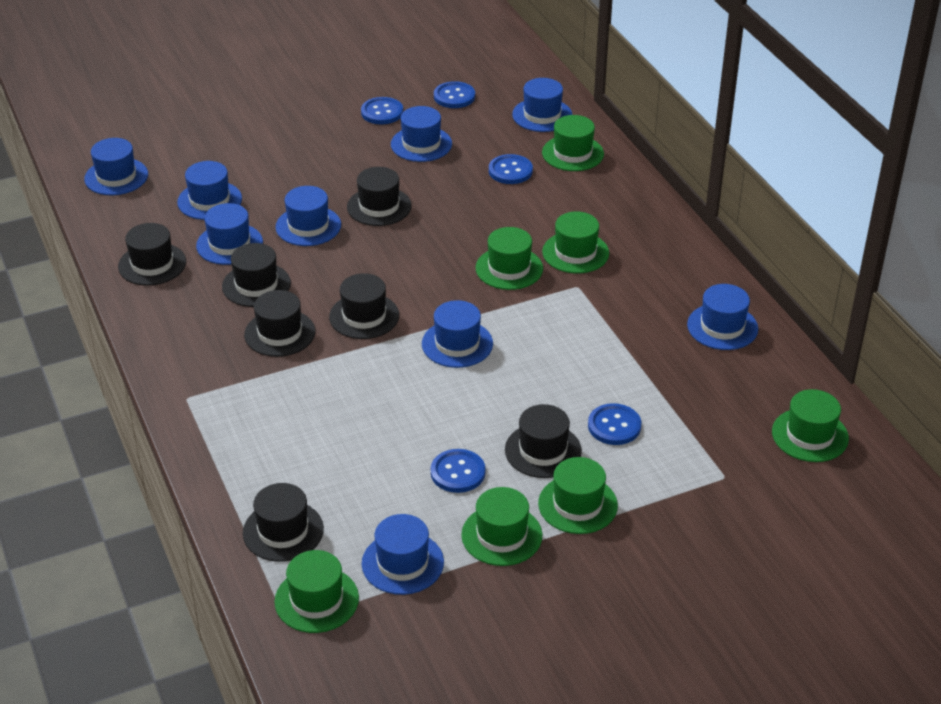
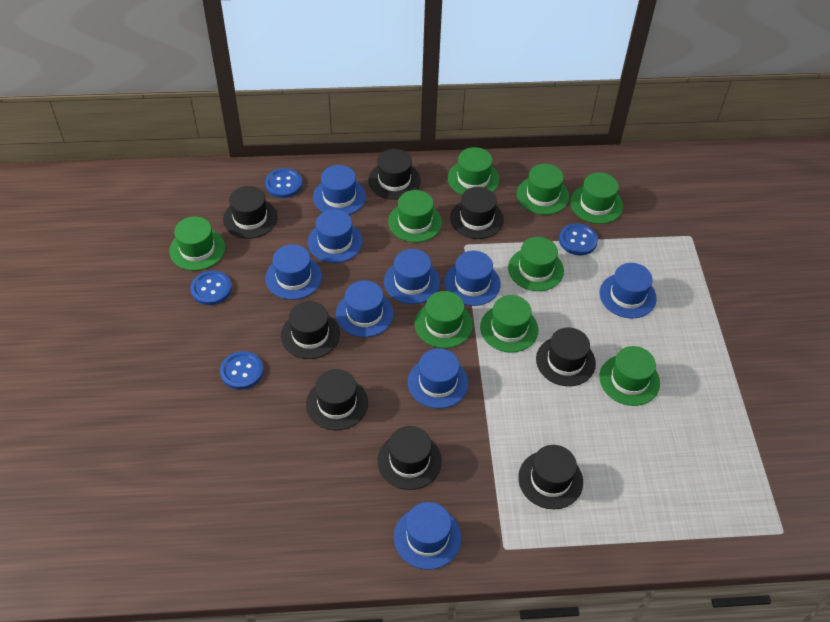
black hat: [118,223,186,286] [222,243,291,307] [243,483,324,562] [244,290,315,357] [329,273,399,339] [347,167,412,226] [505,404,582,478] = 7 -> [223,186,277,239] [281,301,340,359] [306,369,368,430] [368,149,421,200] [377,426,442,490] [450,187,504,239] [518,445,583,509] [536,328,596,386] = 8
blue button: [361,97,403,124] [431,449,485,493] [434,81,475,108] [489,154,533,184] [588,403,641,445] = 5 -> [191,271,232,305] [220,351,263,390] [265,168,302,198] [559,223,598,255] = 4
green hat: [274,550,359,633] [461,487,542,566] [476,227,543,290] [538,457,618,534] [542,115,604,171] [542,211,609,273] [772,389,849,462] = 7 -> [169,216,225,271] [388,190,442,243] [415,291,473,348] [448,147,499,195] [480,295,538,353] [508,237,564,291] [517,164,569,215] [570,172,623,224] [599,346,660,406] = 9

